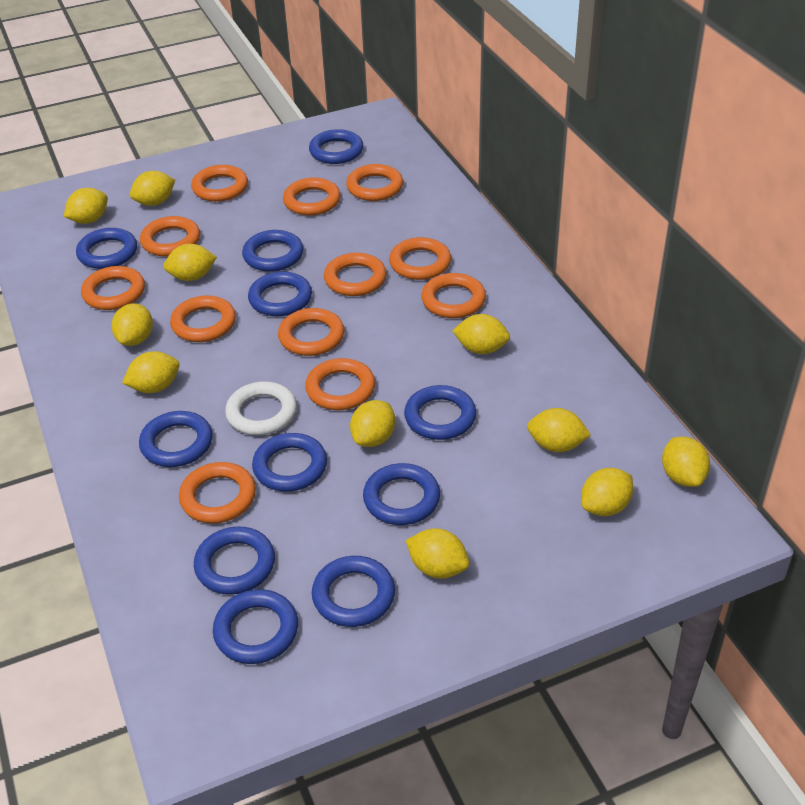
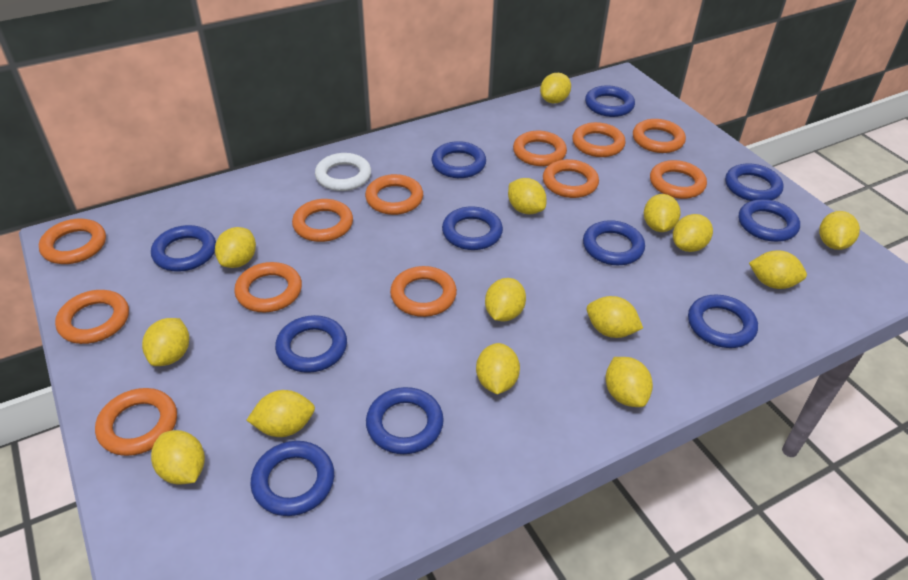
yellow lemon: [64,188,108,224] [112,303,153,346] [122,351,180,393] [130,171,175,206] [163,244,217,281] [350,400,396,447] [406,528,470,579] [452,314,510,354] [527,408,591,452] [581,468,633,516] [662,437,710,487] = 11 -> [142,318,189,366] [151,430,205,485] [215,227,256,268] [247,390,315,437] [476,343,520,394] [485,278,526,321] [508,178,547,214] [540,73,571,103] [587,296,643,338] [606,357,653,407] [644,194,681,232] [673,214,713,252] [749,251,807,289] [819,211,860,250] = 14

